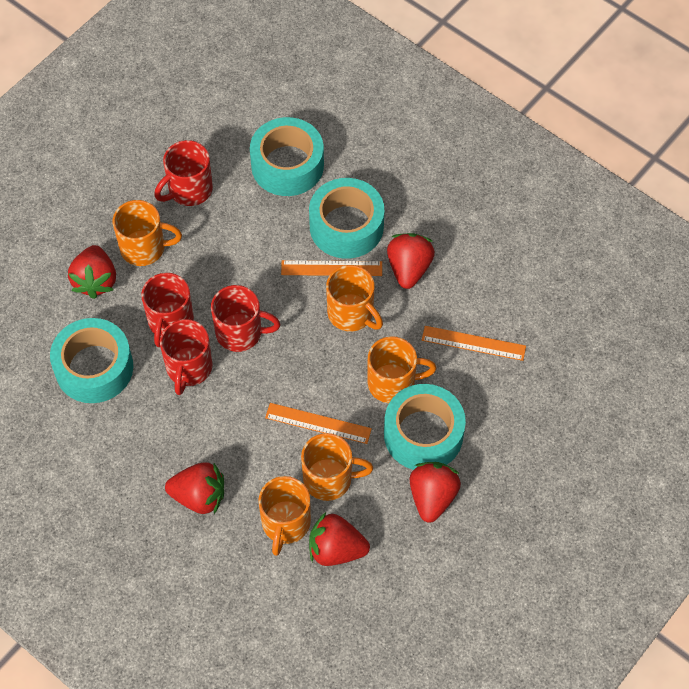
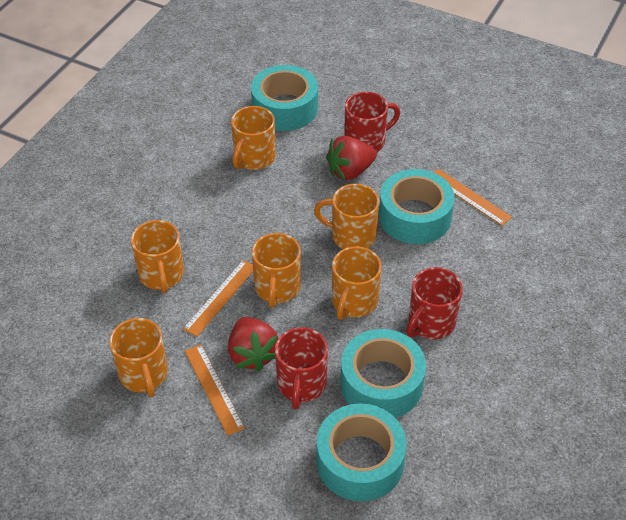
orange mug: [113,200,182,266] [258,476,311,556] [301,433,373,501] [326,265,383,331] [368,336,436,403] = 5 -> [109,318,168,397] [131,220,184,293] [231,106,276,170] [252,233,301,308] [314,184,379,249] [332,246,382,320] = 6
red mug: [141,273,194,347] [154,140,213,206] [160,319,212,395] [211,285,280,352] = 4 -> [275,327,328,409] [344,92,400,152] [406,267,463,339] = 3
red strawberry: [68,245,116,299] [165,462,224,514] [309,512,370,566] [387,233,435,289] [410,462,461,522] = 5 -> [228,317,278,371] [326,136,377,180] = 2

